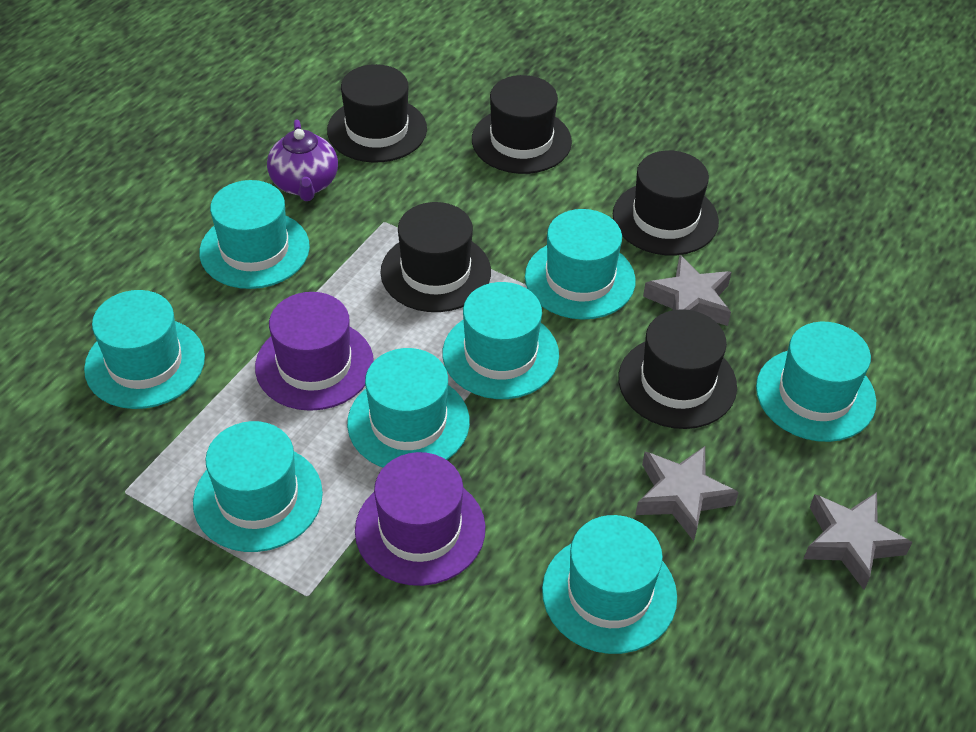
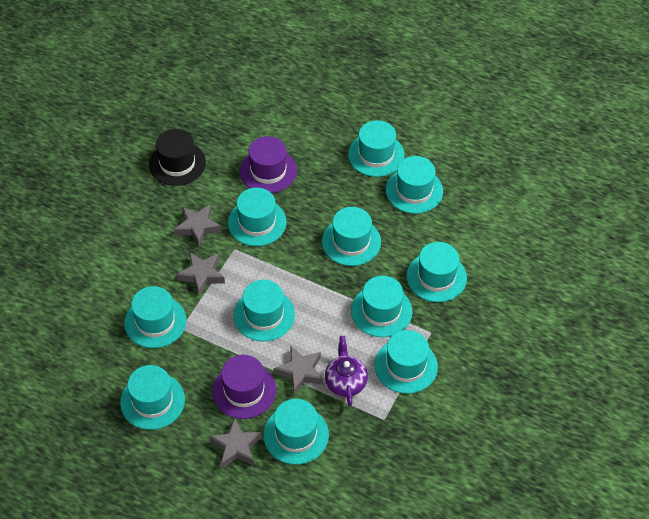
black hat: [327,64,427,163] [380,202,491,312] [472,75,572,174] [613,151,719,255] [618,309,737,429] = 5 -> [149,129,206,186] = 1
grey star: [635,446,739,541] [643,255,731,326] [804,492,912,590] = 3 -> [174,204,222,247] [176,252,225,296] [209,417,262,469] [274,345,323,394] = 4
turquoise hat: [84,290,205,409] [193,421,323,552] [199,180,310,289] [347,348,470,468] [443,282,559,399] [525,209,636,320] [542,515,677,654] [756,322,876,442] = 8 -> [120,365,185,430] [124,286,186,348] [228,187,287,246] [233,280,295,341] [263,399,329,465] [322,207,381,266] [348,120,404,177] [351,276,413,337] [374,330,438,394] [386,156,443,214] [406,242,467,302] = 11

